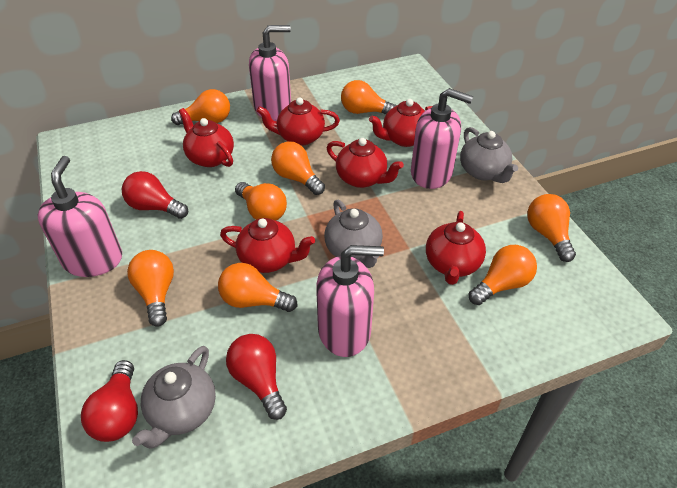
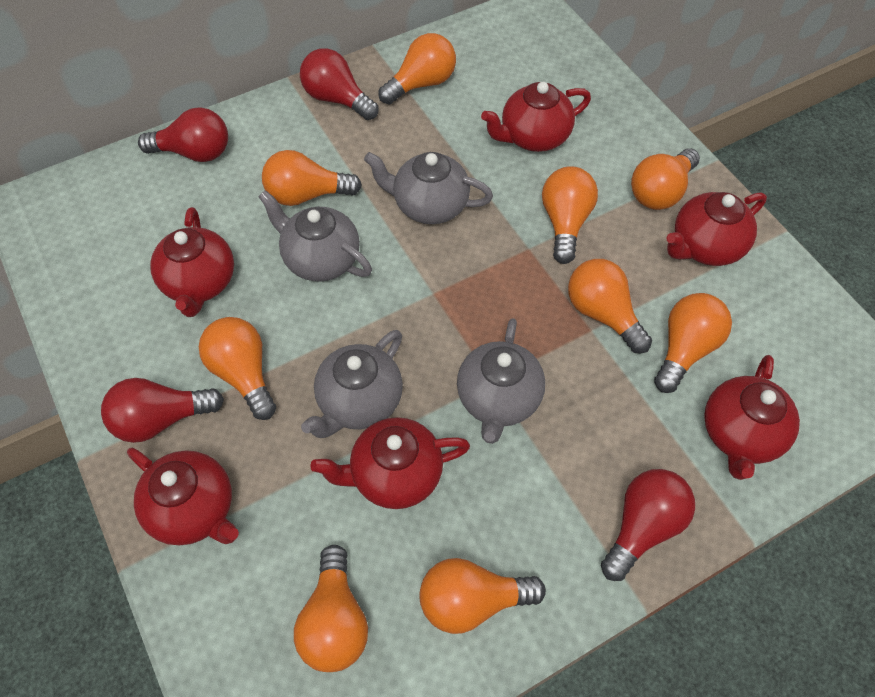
grey teapot: [132,346,216,448] [324,200,383,268] [460,127,518,183] = 3 -> [258,190,372,282] [301,330,403,438] [364,152,493,224] [457,318,545,444] = 4
orange light bulb: [127,250,174,326] [171,89,230,125] [218,263,297,312] [235,182,287,221] [271,141,325,195] [341,80,397,114] [469,245,537,305] [527,194,576,262] = 8 -> [199,317,276,420] [262,150,362,206] [294,545,368,672] [378,33,456,104] [419,558,546,634] [542,166,598,264] [568,259,652,353] [631,148,700,210] [654,293,732,393] = 9
pink soap dispenser: [37,156,122,277] [249,25,291,121] [316,245,384,357] [411,88,473,189] = 4 -> none = 0
red light bulb: [81,360,138,442] [122,171,188,219] [226,334,287,420] = 3 -> [101,378,224,443] [138,108,228,162] [300,48,378,120] [601,469,695,581] = 4

